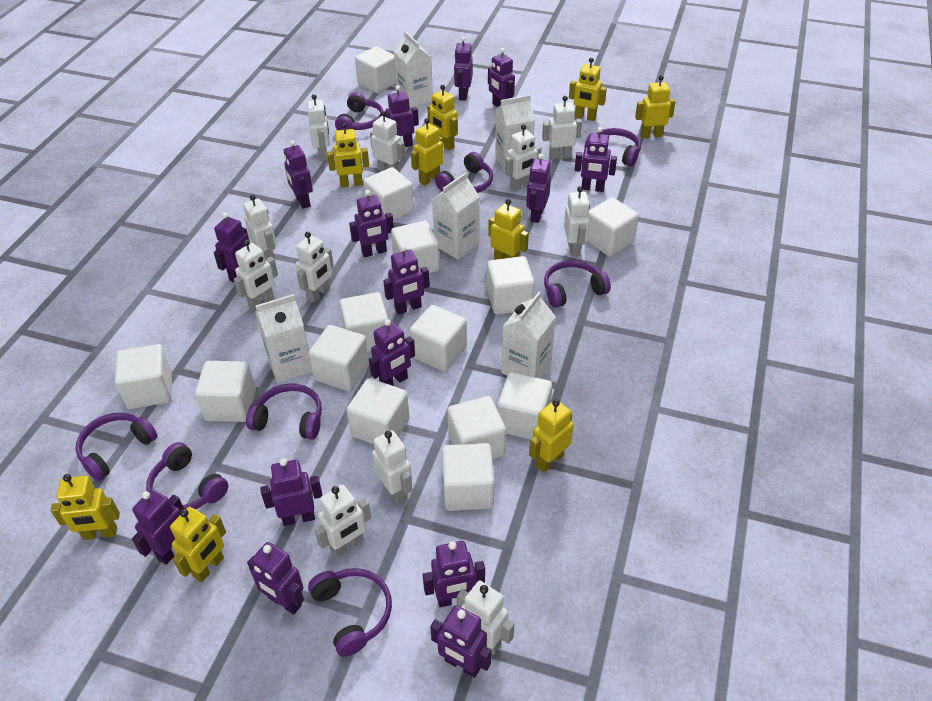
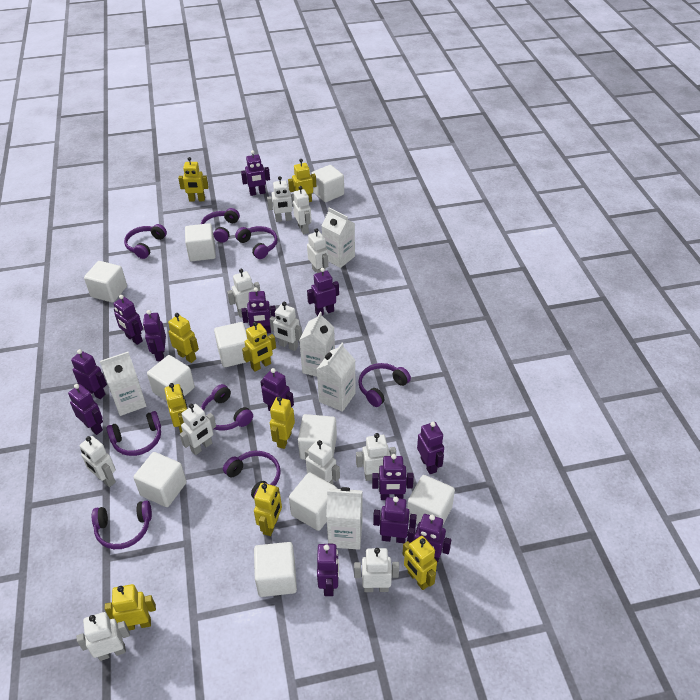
purple robot: [132,489,184,565] [214,213,249,282] [247,542,304,615] [260,458,323,526] [284,140,313,209] [349,190,394,257] [369,319,415,386] [380,85,419,147] [383,245,430,315] [423,541,485,607] [430,605,491,678] [454,36,473,101] [488,48,515,107] [526,153,551,223] [575,127,617,192] = 15 -> [68,384,103,435] [71,349,107,399] [114,295,143,345] [143,310,166,361] [241,150,270,196] [242,287,276,334] [260,368,294,411] [307,268,339,316] [317,544,339,596] [372,454,414,500] [373,497,417,543] [407,514,452,563] [417,422,444,474] = 13
white cube: [115,344,172,409] [195,361,256,422] [308,325,369,391] [340,292,388,352] [347,378,409,444] [355,46,396,94] [364,167,414,221] [391,221,440,273] [409,305,467,372] [442,443,494,511] [447,396,506,459] [487,256,534,315] [497,372,552,440] [587,197,639,257] = 14 -> [84,261,127,303] [133,452,187,507] [147,355,195,401] [185,223,216,261] [214,322,250,367] [254,542,297,597] [289,472,337,531] [298,414,337,460] [311,165,344,202] [407,475,455,524] = 10

